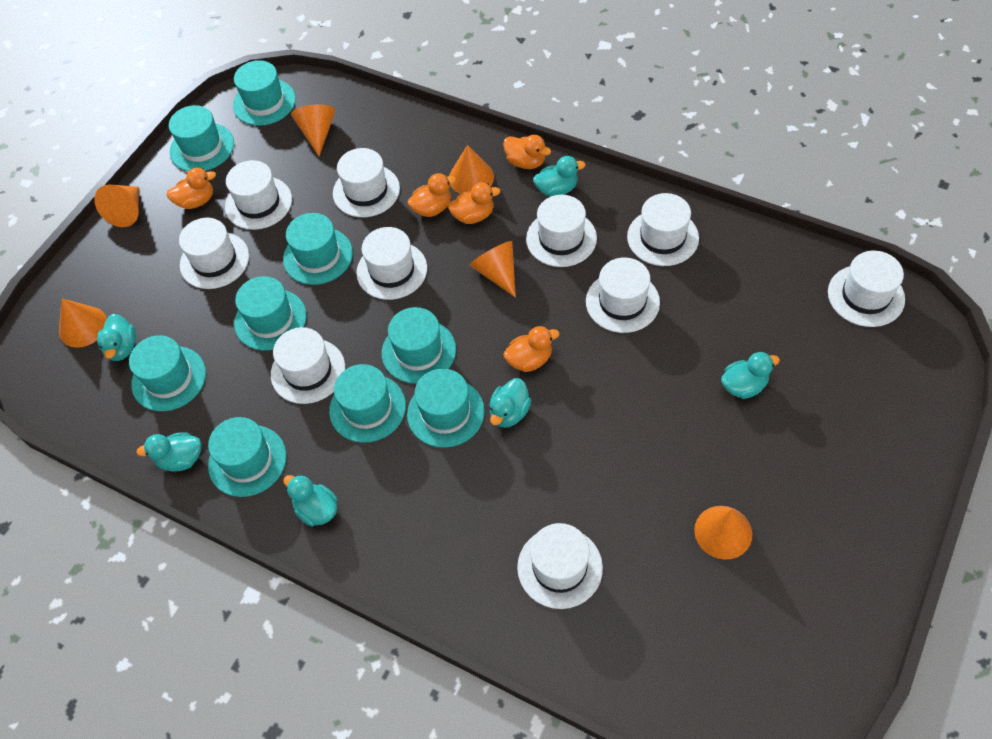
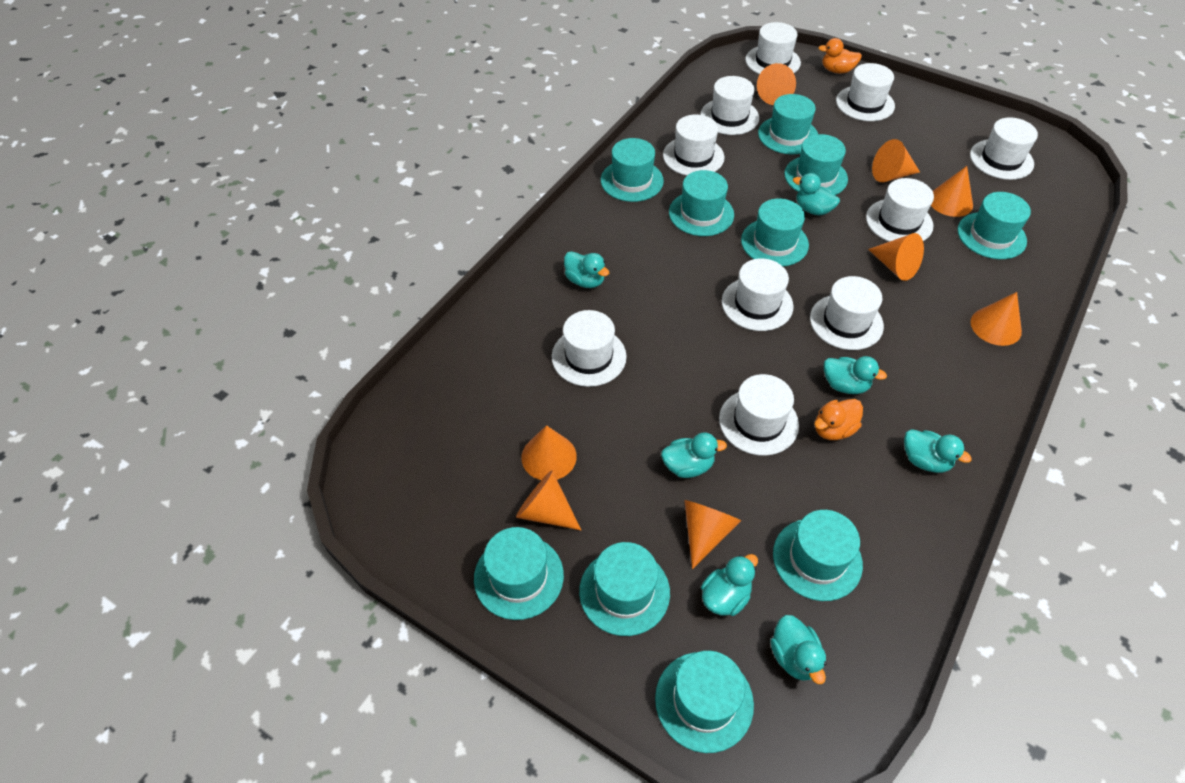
orange cone: [59,299,107,348] [94,184,139,227] [291,104,336,156] [449,145,494,194] [470,241,516,298] [694,506,752,560] = 6 -> [516,471,581,530] [522,425,577,480] [684,500,741,569] [757,63,796,105] [868,233,924,281] [872,139,920,182] [931,166,973,217] [971,292,1022,346] = 8
orange duck: [166,168,216,209] [408,173,456,217] [448,182,501,224] [503,135,551,169] [503,326,560,372] = 5 -> [814,399,863,440] [819,38,862,73] = 2
turquoise duck: [97,314,136,361] [136,432,201,471] [283,475,338,527] [489,378,531,428] [533,156,586,197] [721,352,780,399] = 6 -> [564,251,609,288] [661,433,727,478] [701,554,758,616] [770,615,827,684] [793,173,840,215] [824,356,887,394] [904,429,971,473] = 7
turquoise hat: [129,335,206,411] [169,105,234,171] [208,417,287,497] [233,60,296,126] [234,276,307,351] [283,213,353,285] [329,364,406,443] [382,307,456,384] [407,369,485,448] = 9 -> [474,527,564,620] [579,542,670,636] [601,138,664,202] [655,651,754,753] [669,170,734,236] [741,198,809,266] [758,94,818,154] [773,510,863,601] [784,134,848,195] [958,192,1031,259] = 10

